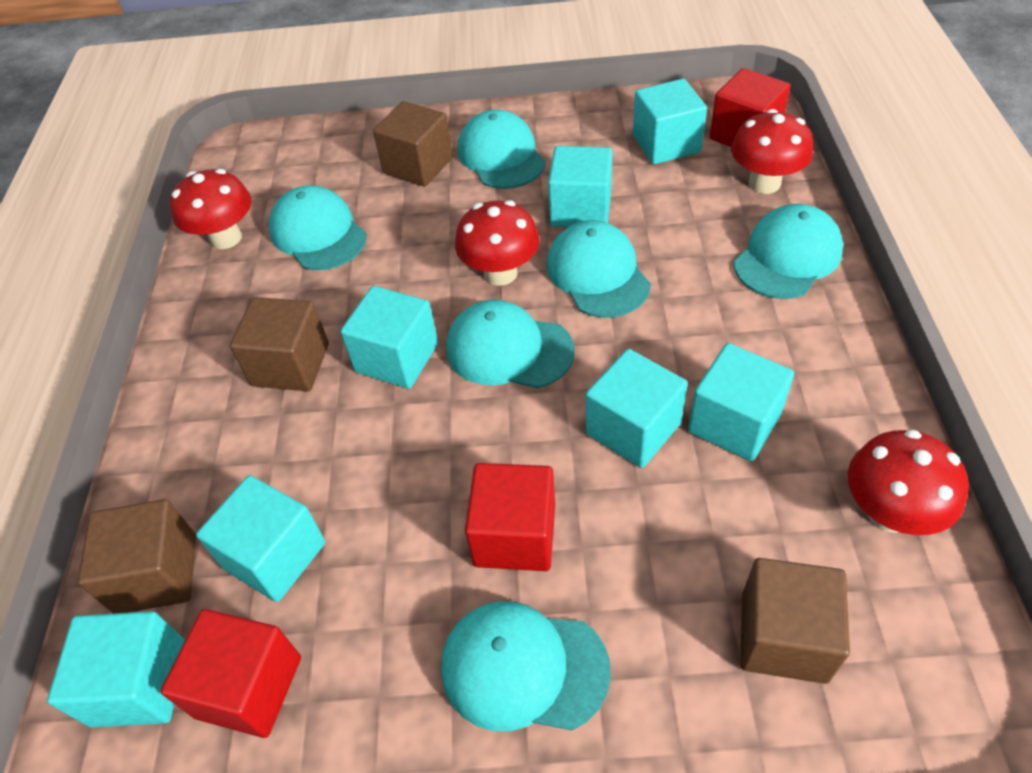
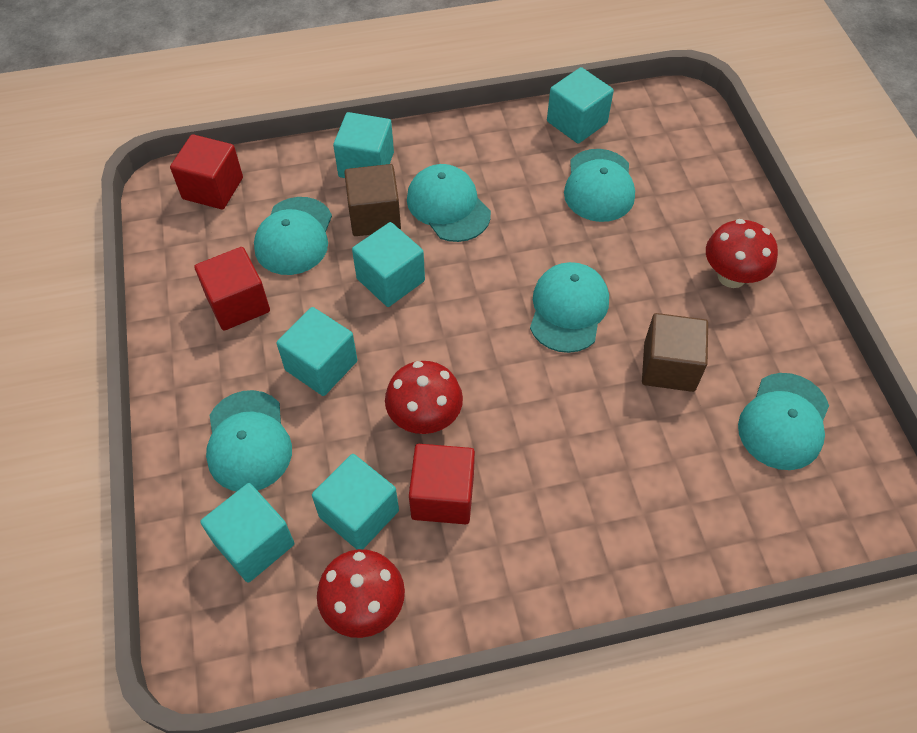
brown cube: [78,499,196,613] [230,297,329,391] [373,101,453,187] [740,558,850,684] = 4 -> [344,164,401,236] [642,313,708,392] = 2
red mushroom: [170,169,251,249] [455,200,540,286] [731,109,813,194] [848,429,969,535] = 4 -> [317,549,405,638] [385,361,463,434] [706,219,778,288] = 3
turquoise cube: [47,611,185,727] [196,475,325,602] [340,286,438,389] [548,146,613,227] [586,349,688,468] [633,79,707,164] [688,343,794,461] = 7 -> [200,483,294,582] [277,307,357,396] [312,454,399,549] [333,112,394,178] [352,222,425,307] [547,67,614,144] = 6

